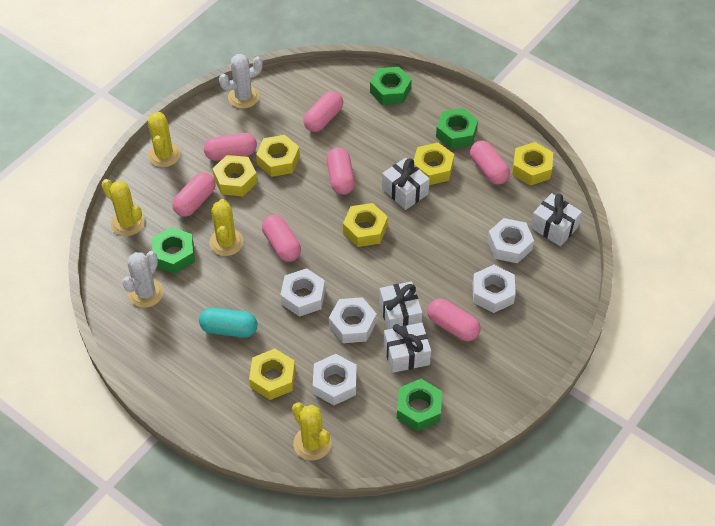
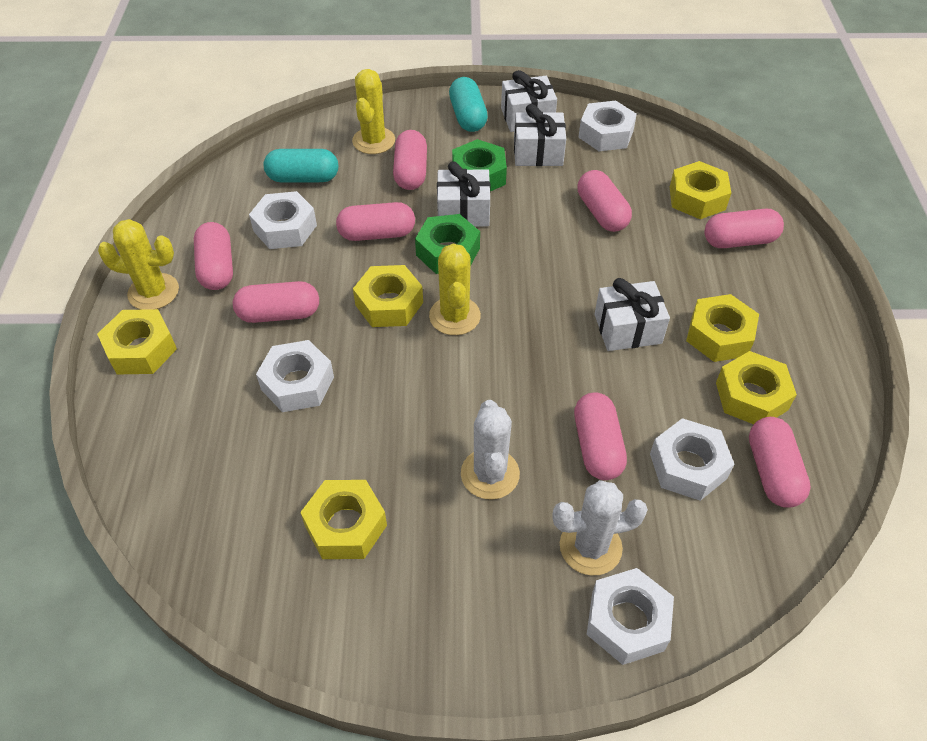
green nut: [152,227,195,274] [370,67,412,105] [397,379,442,431] [436,108,478,149] = 4 -> [415,214,480,274] [452,139,507,192] = 2
pink capsule: [172,172,216,217] [204,133,257,161] [262,215,301,262] [303,91,343,132] [327,148,355,195] [427,299,481,341] [470,141,510,184] = 7 -> [194,222,233,290] [233,281,319,323] [336,202,415,241] [393,130,427,190] [574,392,627,480] [578,170,632,232] [704,209,784,248] [749,417,811,508] = 8
turquoise capsule: [199,308,258,338] = 1 -> [263,149,338,183] [449,77,488,132] = 2
yellow cactus: [102,179,145,236] [148,112,181,167] [209,199,243,256] [292,403,331,460] = 4 -> [98,219,179,310] [352,69,395,154] [429,244,481,335] = 3

